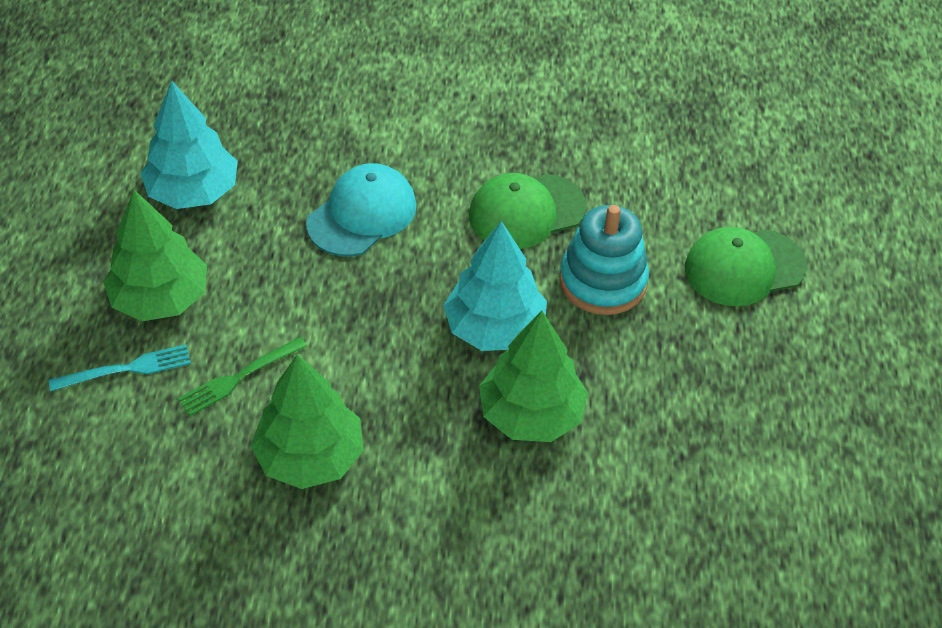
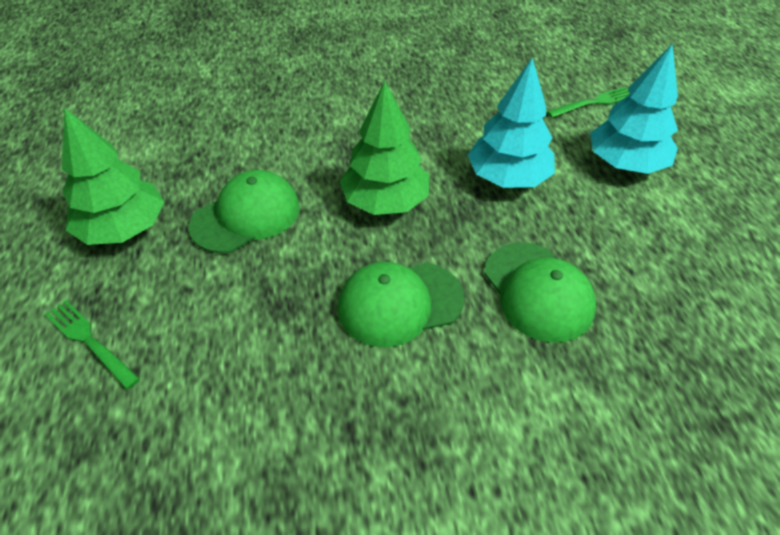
green cap: [469,173,586,249] [685,227,807,306] = 2 -> [189,170,300,253] [338,262,464,347] [484,243,596,343] = 3
green fork: [178,337,307,416] = 1 -> [45,300,140,390] [547,87,630,118] = 2
green tree: [103,190,207,321] [251,354,364,489] [479,311,588,442] = 3 -> [62,108,164,245] [340,81,429,215] = 2
turquoise cap: [306,163,416,257] = 1 -> none = 0
turquoise fork: [49,344,191,391] = 1 -> none = 0
turquoise stacking toy: [559,205,649,315] = 1 -> none = 0

